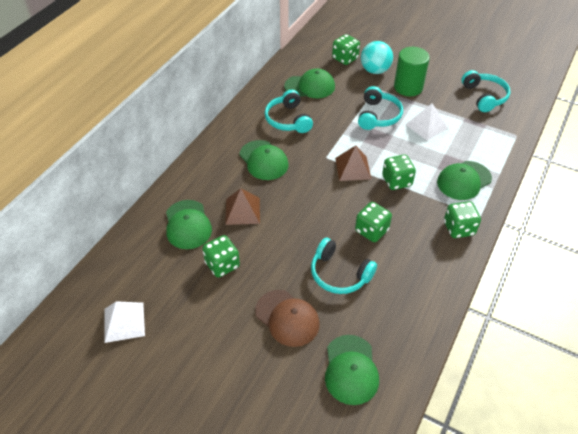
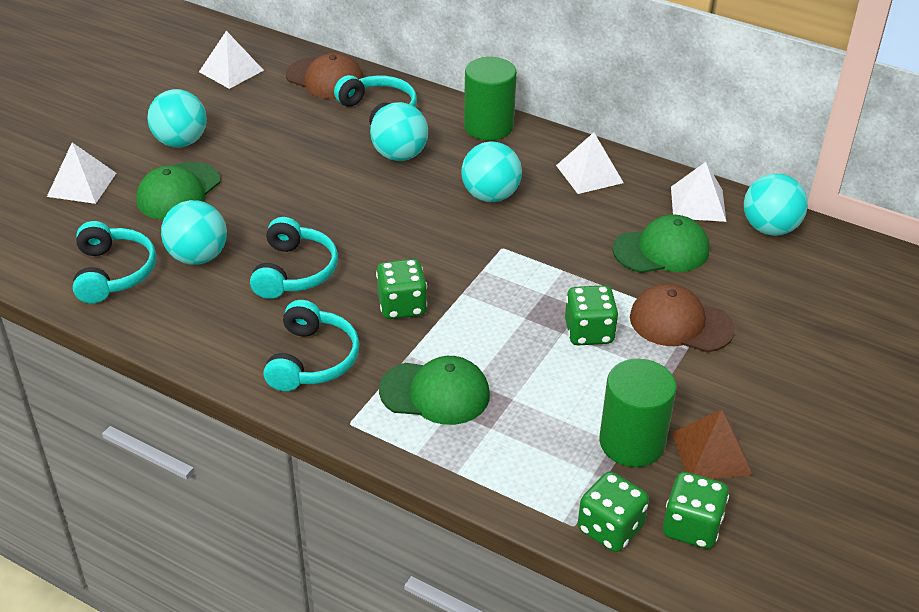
brown cap: [255,290,320,347] = 1 -> [286,53,364,99] [630,283,735,352] = 2
brown pyramid: [225,188,260,225] [335,145,371,181] = 2 -> [672,409,753,479] = 1
green cap: [166,200,212,249] [240,140,289,180] [284,69,335,98] [325,335,379,405] [437,161,492,200] = 5 -> [136,162,220,220] [379,356,490,425] [613,214,709,273] = 3
green cylinder: [394,47,430,96] = 1 -> [464,57,517,140] [599,359,676,467] = 2
green dice: [202,235,240,278] [332,34,360,65] [355,202,392,242] [382,154,416,190] [444,201,481,238] = 5 -> [376,259,427,319] [565,285,619,345] [578,472,649,552] [663,472,729,549] = 4
turquoise ball: [361,41,393,74] = 1 -> [147,89,207,147] [161,200,227,265] [370,102,428,161] [461,141,522,202] [744,173,808,236] = 5
white pyramid: [104,301,145,343] [406,103,448,141] = 2 -> [47,142,116,204] [199,31,264,89] [556,133,624,194] [671,162,726,222] = 4

